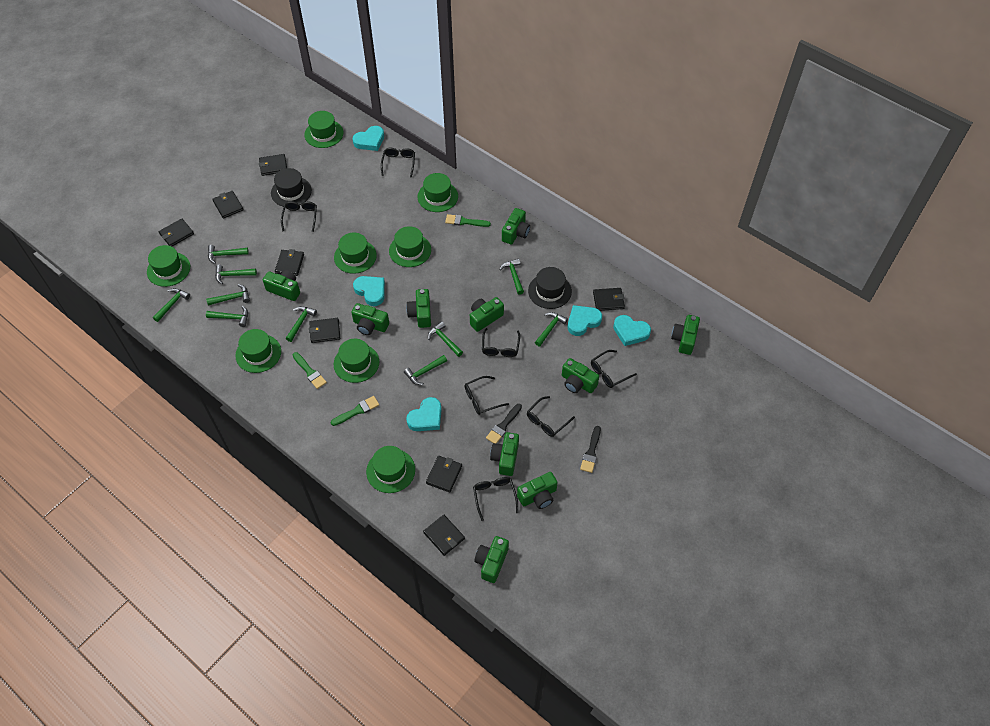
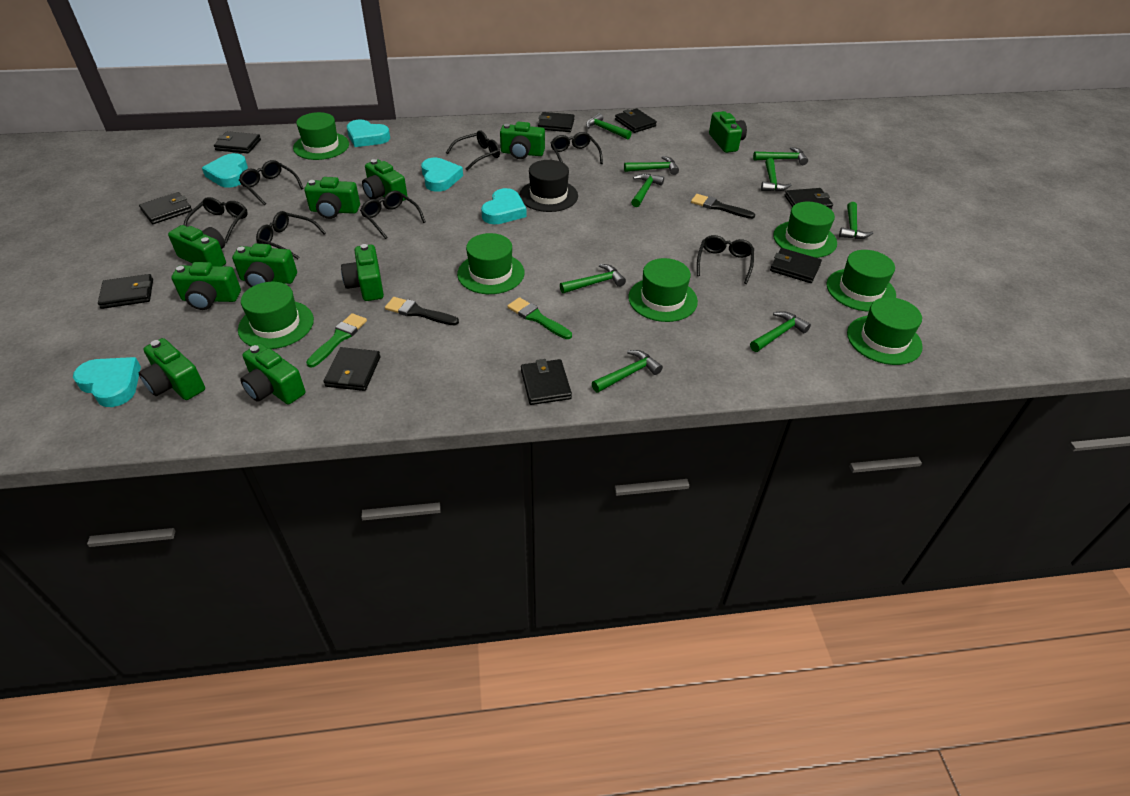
black hat: [271,168,312,207] [528,267,572,309] = 2 -> [519,160,578,212] = 1
black wallet: [159,218,194,247] [212,191,243,219] [259,154,287,176] [275,249,304,276] [309,318,340,343] [423,515,465,556] [426,456,462,492] [593,288,625,311] = 8 -> [98,274,153,309] [139,192,192,224] [214,131,261,153] [323,347,380,391] [521,359,572,405] [538,112,575,132] [615,108,657,133] [770,248,822,283] [785,188,833,210] = 9
green brush: [293,352,327,389] [331,396,379,426] [445,214,491,227] = 3 -> [306,313,367,368] [507,297,572,339] = 2
green hammer: [153,288,190,322] [206,284,250,305] [206,306,248,327] [208,245,249,264] [215,265,257,284] [286,306,317,342] [404,355,447,385] [428,321,463,357] [499,258,524,295] [535,312,568,346] = 10 -> [560,264,626,293] [586,113,632,139] [592,350,663,393] [624,156,679,175] [631,174,664,207] [750,311,811,352] [753,147,808,165] [761,158,791,192] [839,202,873,239] = 9
green hat: [147,245,190,287] [235,329,281,373] [304,111,344,148] [334,233,377,274] [334,339,379,383] [366,446,415,493] [389,226,431,267] [418,173,458,212] = 8 -> [238,282,314,349] [293,112,349,160] [457,233,524,294] [628,258,698,322] [773,202,837,258] [827,250,896,312] [847,297,923,365] = 7

